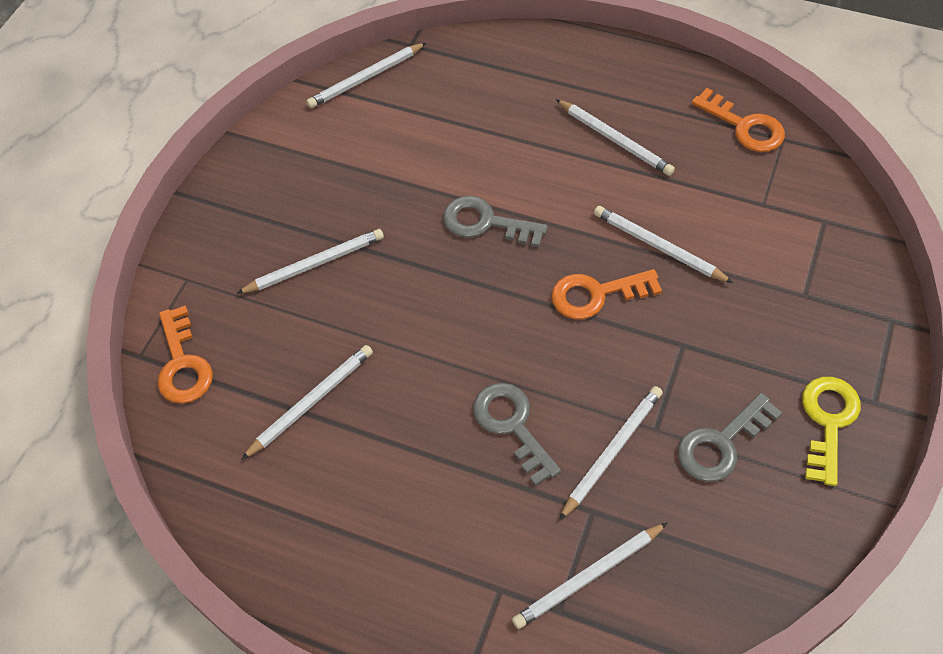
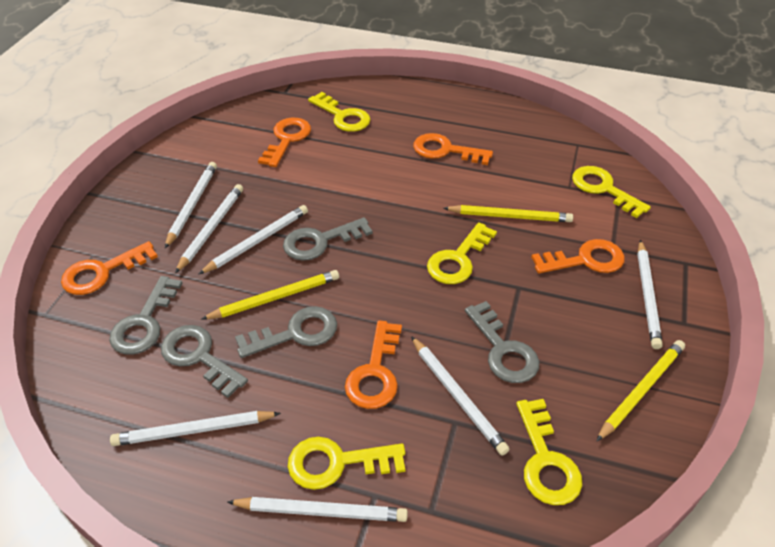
grey key: [443,196,547,247] [473,383,561,486] [678,393,783,482] = 3 -> [109,276,183,355] [161,325,248,398] [235,306,337,358] [283,217,373,261] [465,301,539,383] = 5
orange key: [157,305,213,404] [551,269,662,319] [692,88,785,152] = 3 -> [61,241,158,295] [258,118,311,167] [345,320,402,409] [413,133,493,165] [531,239,625,273] = 5
yellow key: [802,377,861,486] = 1 -> [288,437,405,490] [308,92,371,132] [427,222,497,284] [516,399,582,505] [572,166,651,218] = 5
yellow pencil: none = 0 -> [201,270,339,320] [443,205,573,222] [596,340,685,442] = 3

